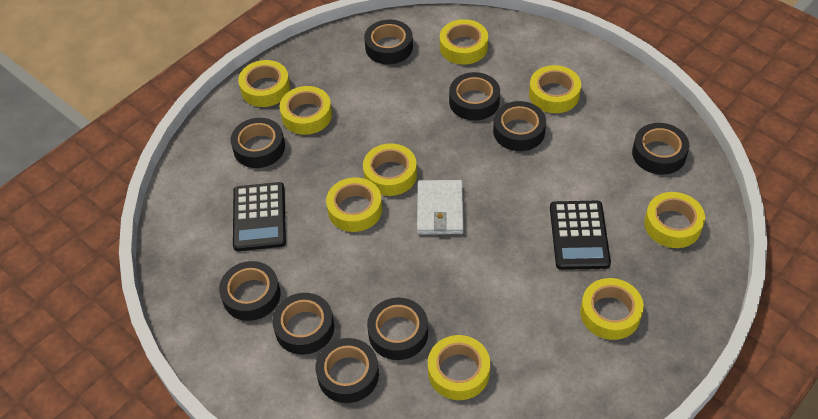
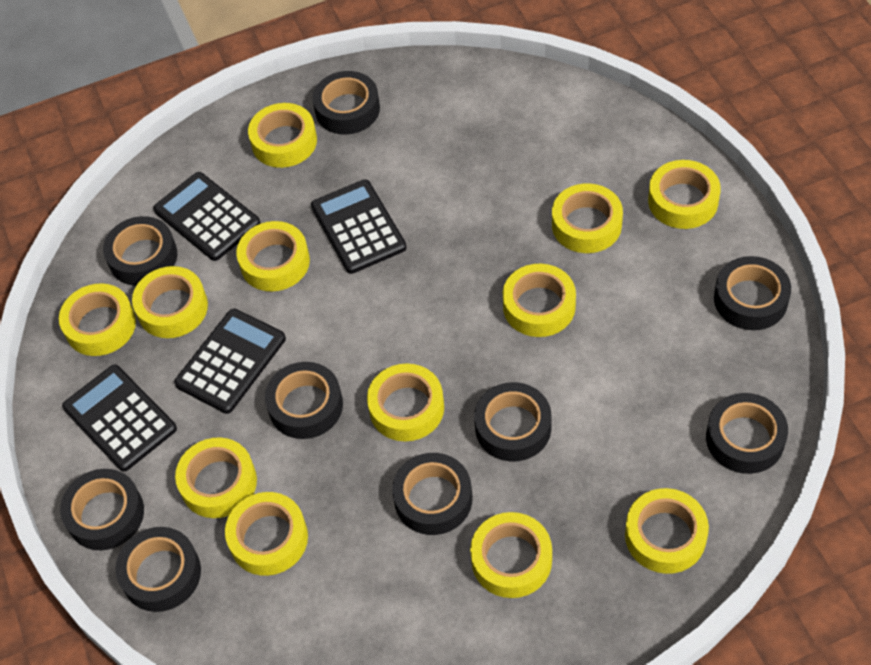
black calculator: [233,182,286,251] [550,201,611,270] = 2 -> [62,365,177,472] [153,172,261,261] [174,309,286,414] [311,179,407,274] = 4
white wallet: [417,180,464,235] = 1 -> none = 0
yellow tape: [238,60,290,107] [280,86,332,135] [326,177,382,232] [363,143,417,196] [428,335,490,400] [440,19,488,65] [529,65,581,113] [580,278,644,340] [644,192,705,248] = 9 -> [59,283,136,356] [132,266,208,338] [175,438,257,518] [225,492,308,576] [236,221,310,292] [248,103,317,168] [367,363,444,441] [470,512,552,598] [503,264,576,337] [552,183,623,253] [625,488,709,574] [648,160,721,229] = 12

